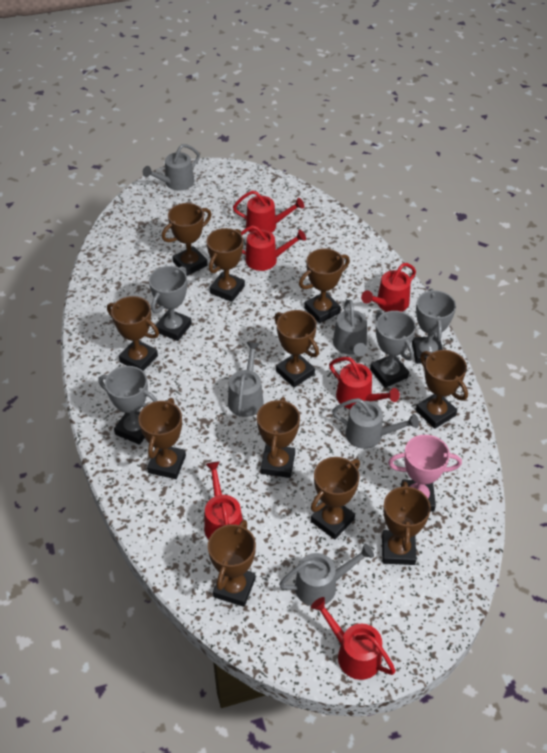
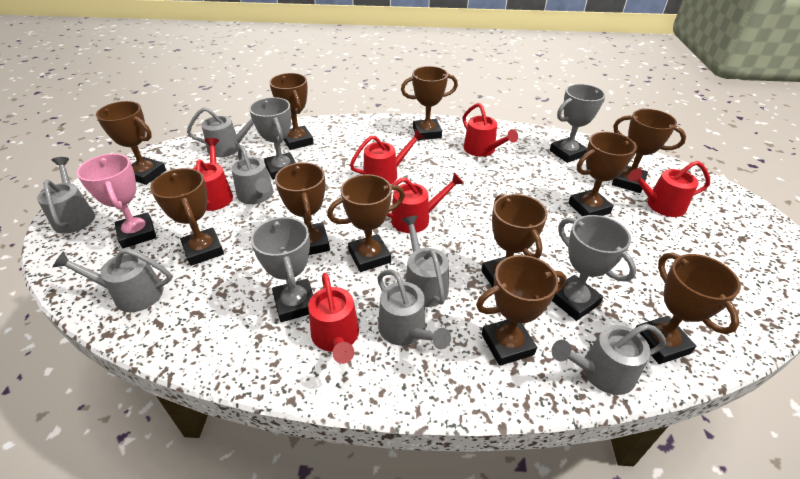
grey watering can: [143,144,200,191] [228,342,264,417] [279,543,374,606] [332,398,419,449] [333,300,367,357] = 5 -> [37,157,95,234] [53,248,172,312] [187,107,254,157] [231,145,273,204] [378,269,451,349] [402,215,449,307] [551,324,666,395] = 7

